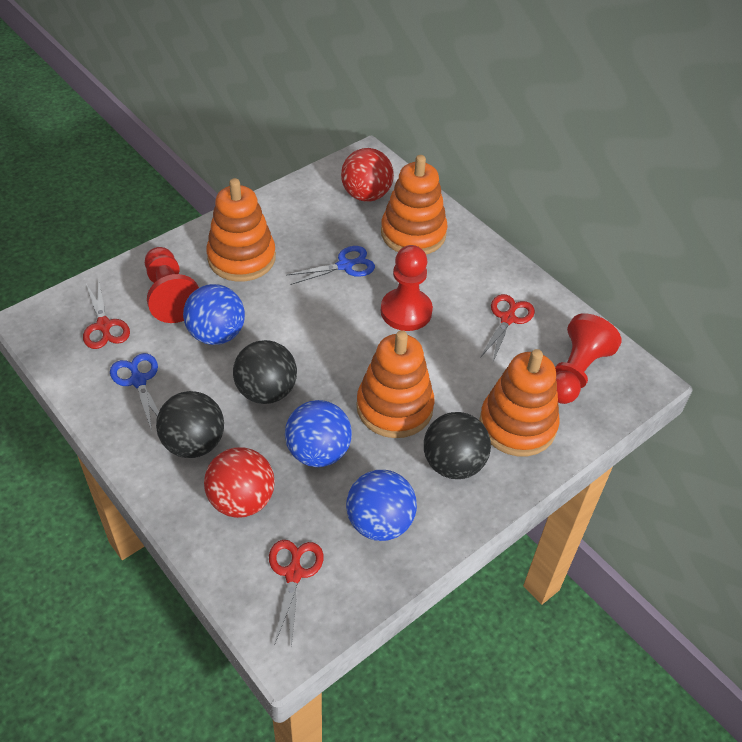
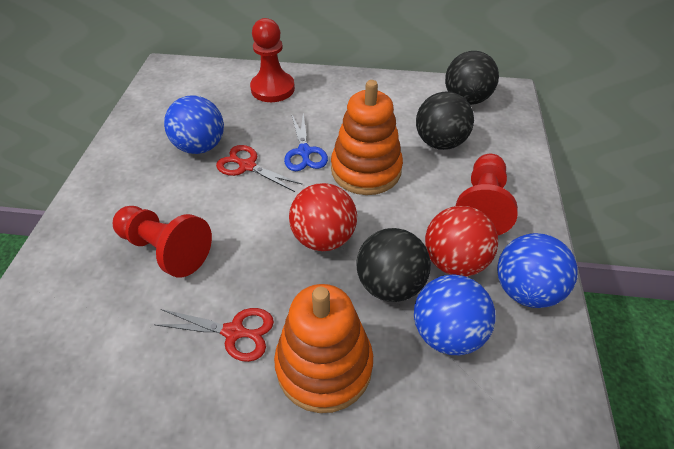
blue scissors: [110,353,159,431] [287,246,375,285] = 2 -> [284,113,328,171] = 1
orange stacking toy: [206,178,276,282] [356,330,434,438] [381,155,447,255] [479,349,560,456] = 4 -> [274,284,373,413] [331,80,403,195] = 2
red scissors: [83,279,130,349] [269,540,324,648] [480,294,535,362] = 3 -> [156,308,274,362] [216,145,303,192] = 2

